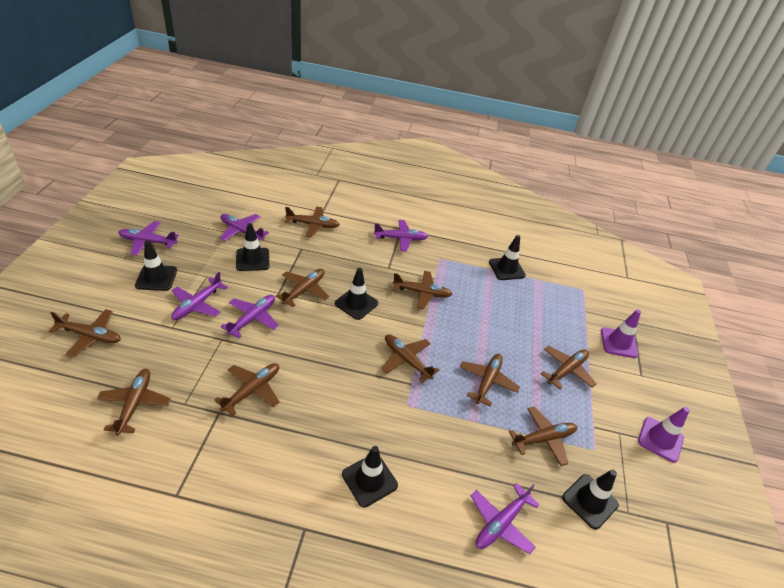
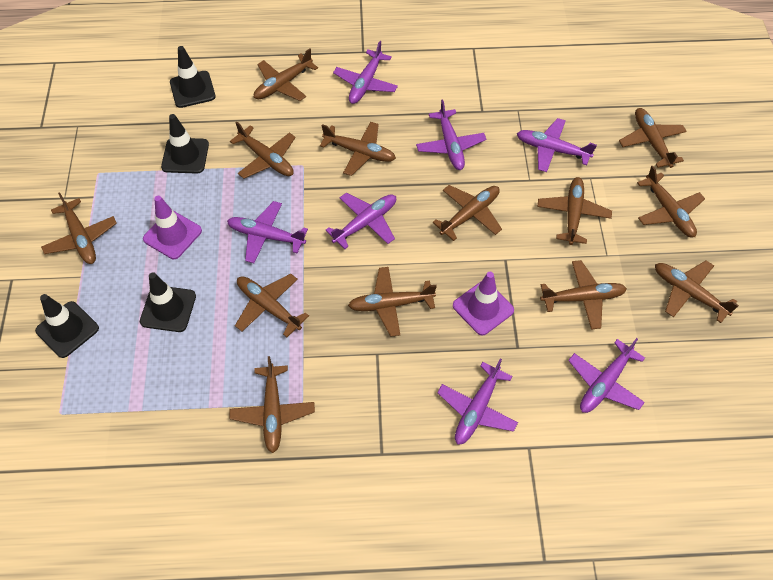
black traffic cone: [135,240,177,291] [236,223,269,271] [335,268,378,320] [342,446,398,507] [489,235,526,280] [562,470,619,530] = 6 -> [35,294,99,358] [140,272,196,332] [161,114,209,174] [170,46,216,108] = 4
brown plane: [49,309,121,357] [97,369,171,436] [214,363,279,416] [276,269,329,307] [285,207,340,237] [382,334,439,383] [393,271,452,309] [460,354,520,407] [509,406,577,466] [541,346,596,390] = 10 -> [41,192,117,264] [229,356,315,453] [230,121,296,179] [235,274,309,337] [254,49,318,101] [320,122,396,176] [348,267,437,337] [432,185,502,241] [537,177,612,245] [540,260,627,330] [619,108,687,168] [637,166,705,237] [655,261,739,323] = 13
purple plane: [118,221,179,255] [171,272,228,320] [220,214,269,241] [220,295,279,338] [374,220,428,252] [471,483,540,554] = 6 -> [227,201,308,263] [326,193,396,249] [333,41,398,104] [416,99,486,170] [437,359,518,445] [517,118,597,172] [568,338,645,413] = 7

